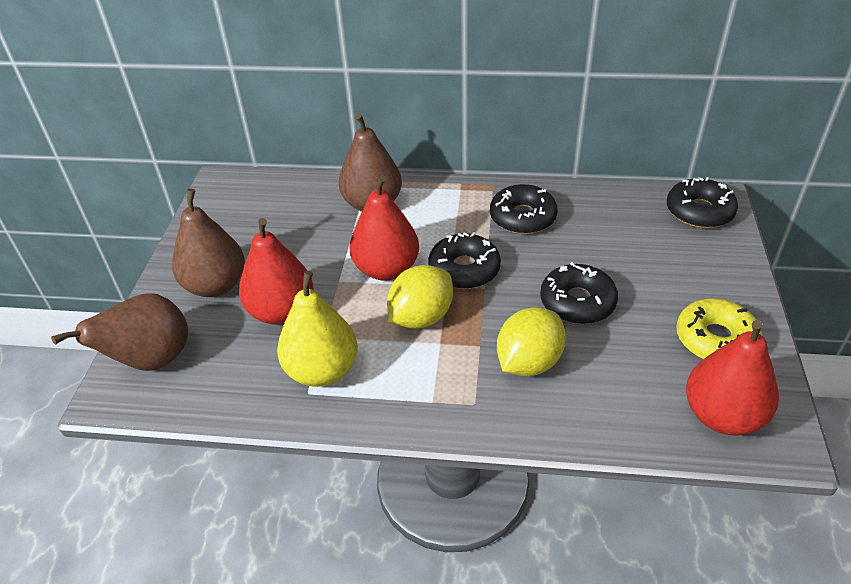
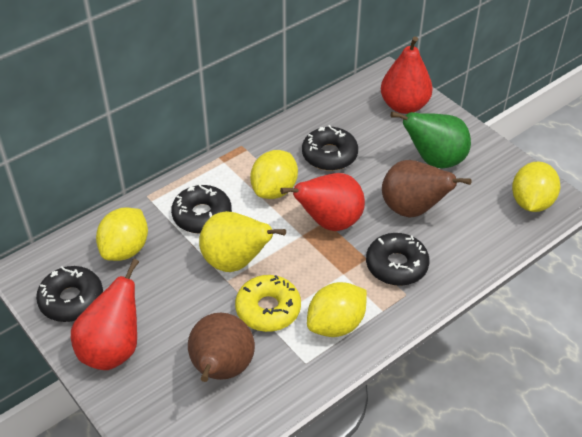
brown pear: [51,293,188,371] [172,188,245,297] [339,113,402,212] = 3 -> [188,313,255,382] [382,160,472,218] = 2
green pear: none = 0 -> [390,112,471,168] = 1
yellow lemon: [387,265,453,329] [497,307,566,376] = 2 -> [96,208,148,261] [250,150,298,199] [307,282,367,337] [512,162,560,212] = 4

